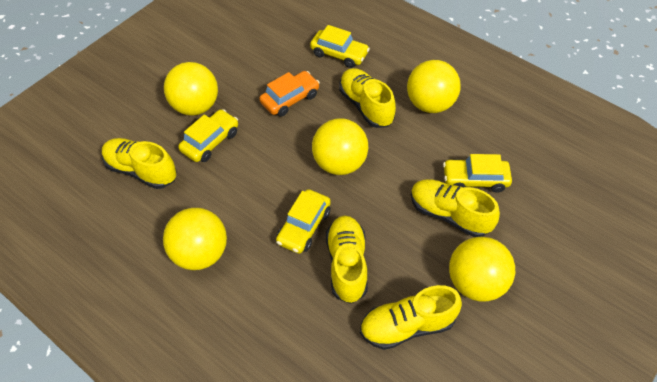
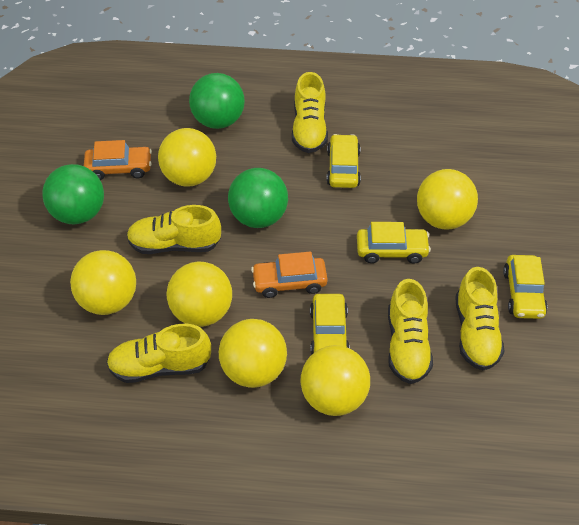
green ball: none = 0 -> [42,164,104,224] [189,73,245,129] [228,168,288,228] = 3
orange car: [259,71,320,117] = 1 -> [84,140,152,180] [251,252,327,298] = 2
yellow ball: [163,208,227,270] [164,62,218,116] [312,118,368,175] [407,60,461,113] [449,237,515,302] = 5 -> [70,250,136,315] [158,128,216,187] [167,261,232,327] [219,319,287,388] [300,345,370,416] [417,169,478,230] = 6

